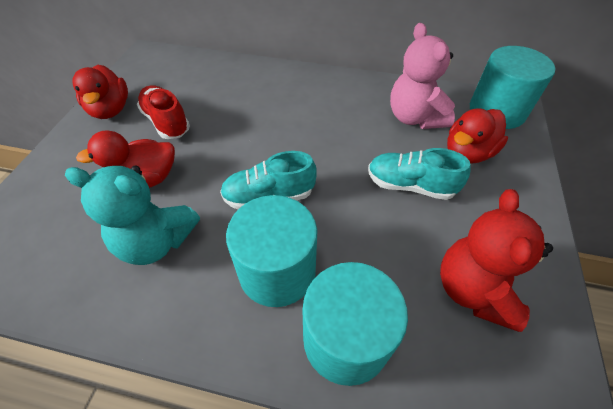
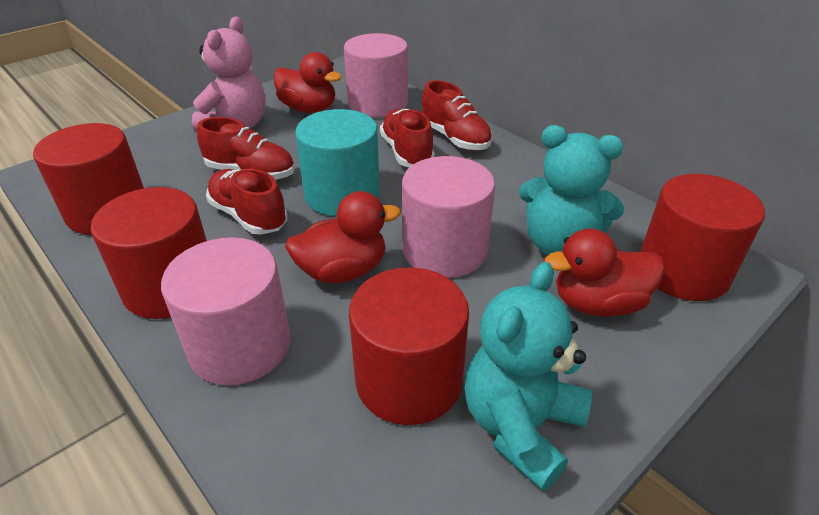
pink cylinder: none = 0 -> [161,237,291,385] [344,33,408,117] [402,156,495,278] = 3
red cylinder: none = 0 -> [33,123,144,235] [91,187,207,319] [349,268,469,425] [640,174,765,301] = 4
red shoe: [137,85,190,139] = 1 -> [197,117,295,180] [206,168,287,235] [380,109,435,167] [422,80,493,150] = 4
red teddy bear: [440,189,553,332] = 1 -> none = 0
turquoise cylinder: [226,195,317,307] [303,262,408,386] [470,46,555,129] = 3 -> [295,109,380,216] = 1
turquoise shoe: [220,151,317,209] [368,148,471,200] = 2 -> none = 0
turquoise teddy bear: [65,165,200,265] = 1 -> [465,262,592,491] [519,125,624,255] = 2

